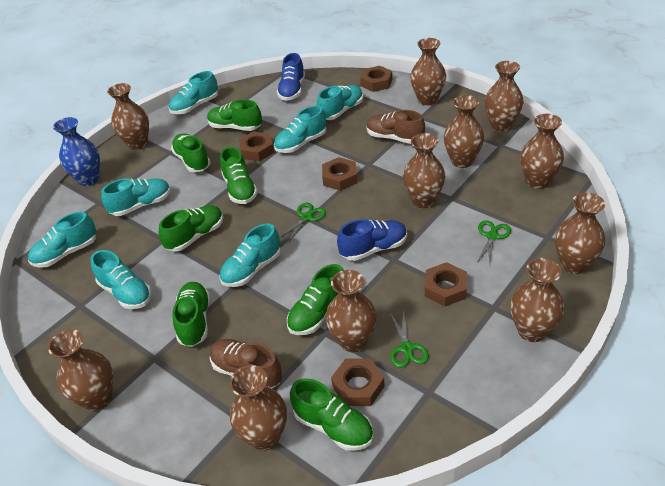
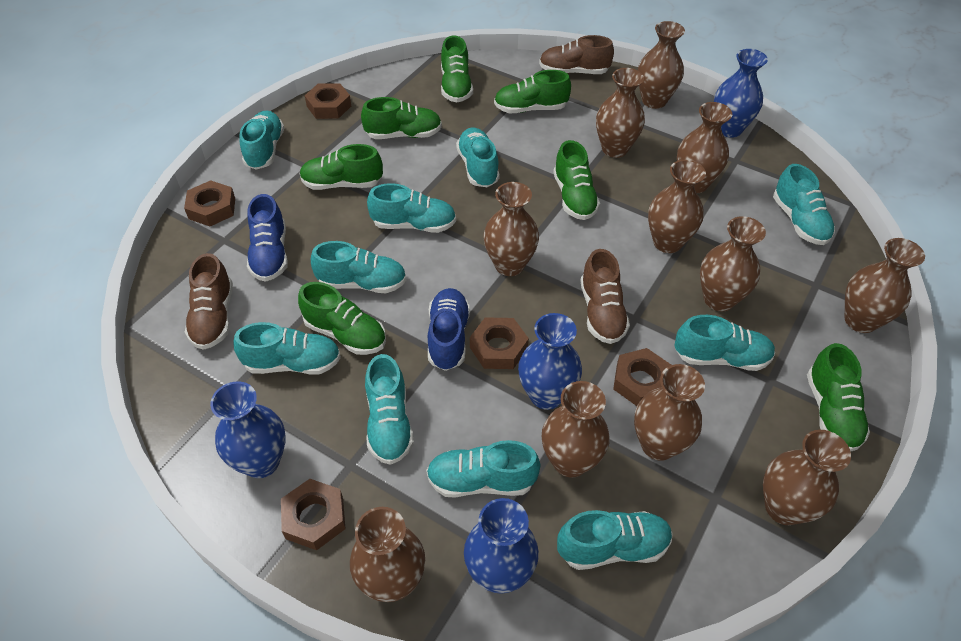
blue vase: [53,117,100,186] = 1 -> [210,381,286,478] [464,498,539,594] [518,313,582,410] [714,49,768,138] = 4
brown shoe: [210,339,282,388] [366,110,425,144] = 2 -> [185,253,233,350] [539,35,614,74] [580,249,630,344] = 3
green scissors: [279,203,326,244] [390,309,429,368] [477,220,511,264] = 3 -> none = 0
turquoise shoe: [28,212,97,268] [91,250,152,309] [101,178,171,216] [169,71,218,114] [219,224,281,287] [274,106,326,153] [317,85,363,120] = 7 -> [233,322,341,375] [240,110,284,170] [311,241,406,293] [365,354,414,465] [367,183,456,233] [426,440,541,498] [456,128,500,187] [557,510,673,570] [674,315,775,371] [773,164,835,245] = 10

